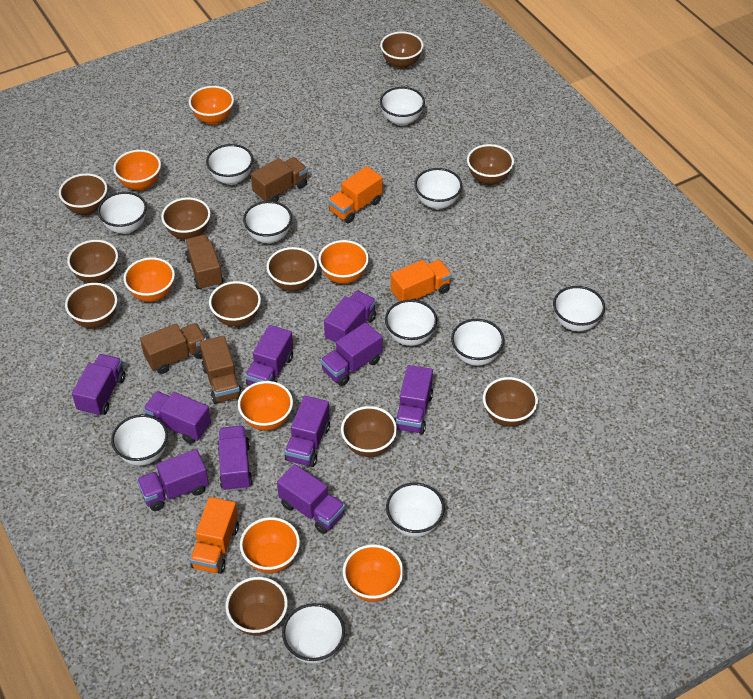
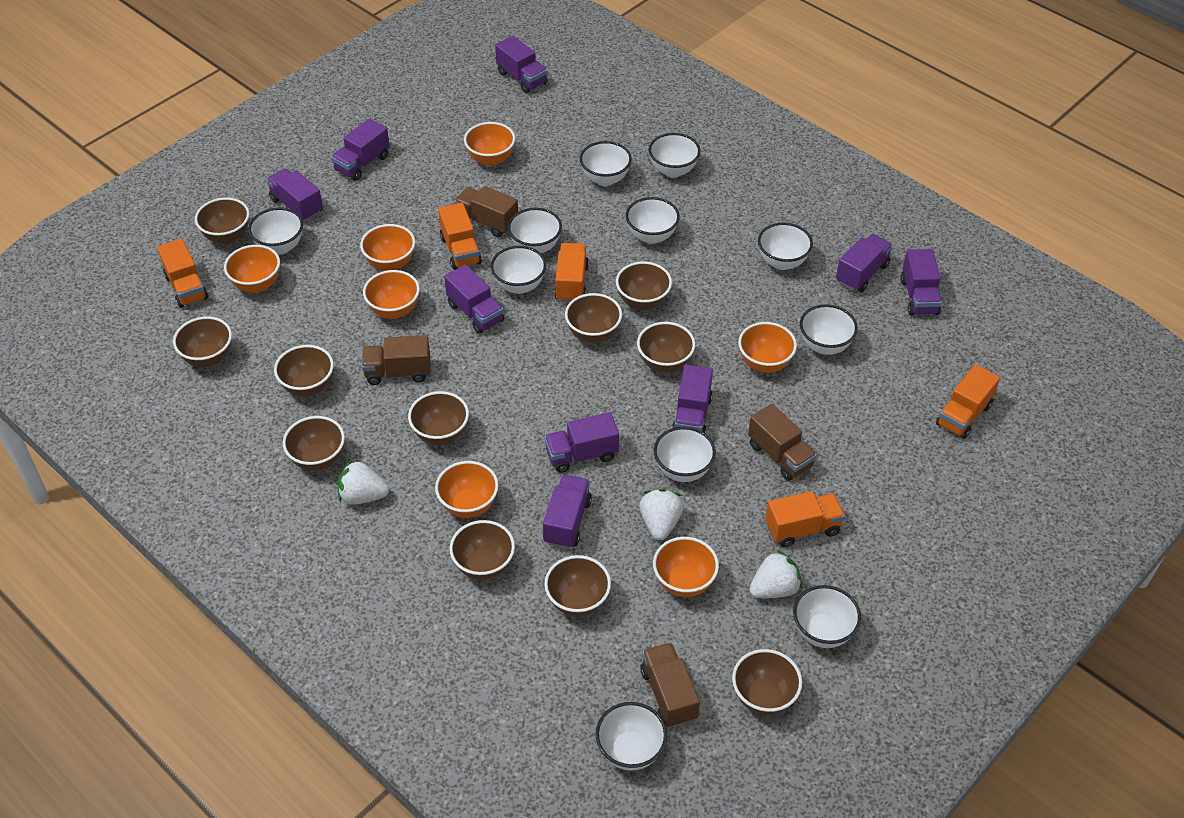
orange truck: [190,497,239,574] [328,166,382,223] [391,260,452,302] = 3 -> [157,239,208,308] [438,203,482,270] [554,243,589,302] [766,491,845,548] [936,364,1000,439] = 5
purple truck: [72,354,126,416] [137,449,209,511] [143,391,211,444] [217,426,253,491] [245,325,293,386] [277,464,345,534] [285,396,330,467] [320,322,382,386] [324,290,376,345] [395,365,433,434] = 10 -> [266,168,323,221] [331,119,390,181] [444,264,504,334] [495,36,548,93] [543,475,592,549] [544,412,619,473] [672,365,713,434] [836,234,893,292] [900,249,942,316] = 9
white strawberry: none = 0 -> [338,460,389,505] [639,489,684,540] [749,550,802,598] = 3

